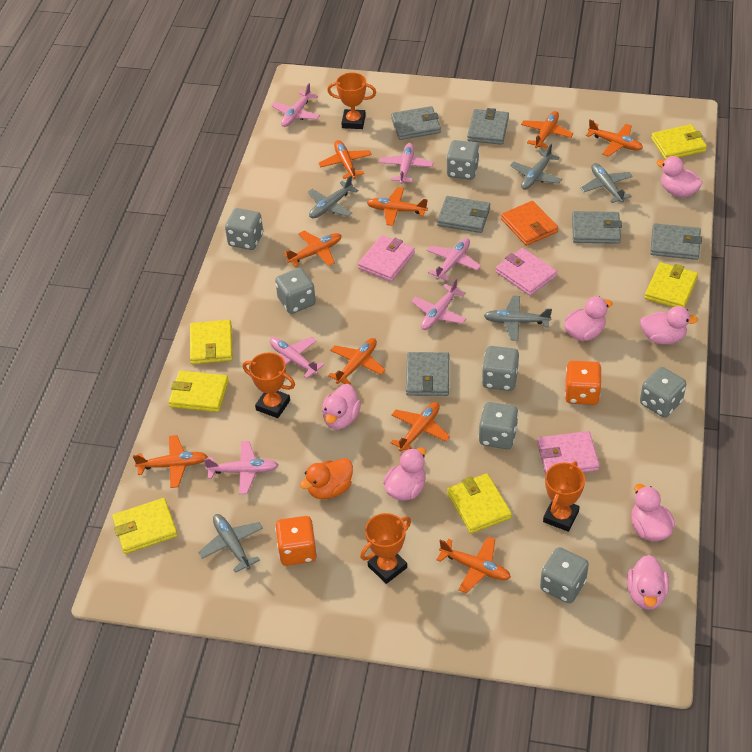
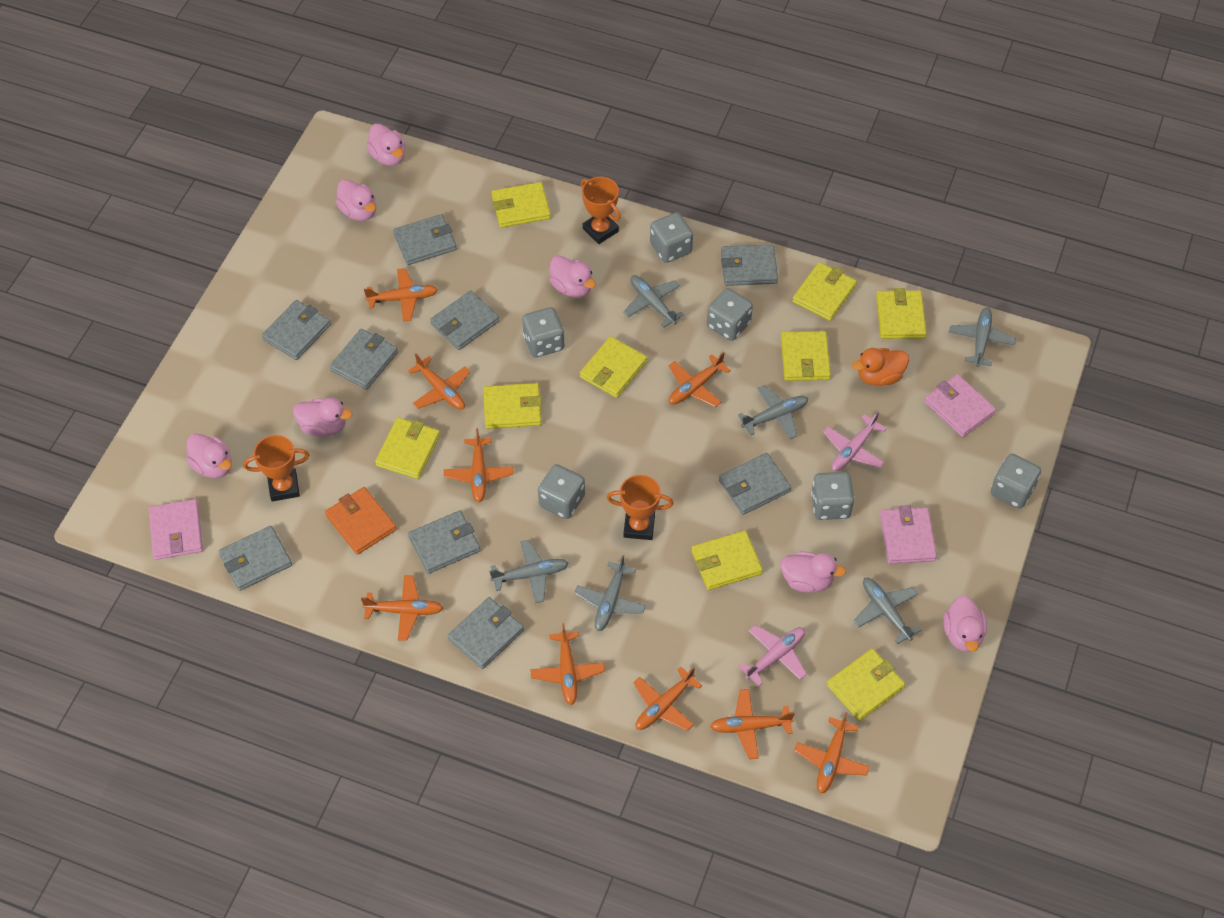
grey dice: [225,208,263,250] [275,268,316,314] [446,140,479,180] [479,402,518,449] [482,346,519,391] [540,547,589,603] [640,367,686,418] = 7 -> [522,307,565,358] [538,464,585,519] [650,212,693,263] [707,288,753,341] [811,472,855,520] [991,454,1041,509] = 6
grey plane: [198,514,263,573] [308,175,358,218] [484,296,552,341] [510,144,562,190] [581,163,633,203] = 5 -> [490,540,569,603] [574,555,646,631] [623,275,684,328] [738,385,808,439] [854,578,921,644] [949,307,1016,367] = 6
grey wallet: [391,106,441,140] [406,352,449,396] [437,196,490,233] [467,108,509,145] [572,211,622,244] [650,223,702,260] = 6 -> [219,526,292,591] [262,300,331,360] [330,329,398,390] [393,214,457,265] [408,511,481,574] [430,290,500,350] [448,597,524,669] [719,453,792,515] [721,244,778,286] = 9
orange dice: [275,516,317,566] [565,361,602,405] = 2 -> none = 0
orange trophy: [243,352,295,418] [327,72,376,129] [360,513,411,584] [543,461,585,532] = 4 -> [243,435,310,502] [581,177,621,244] [607,475,673,540] = 3
pink plane: [204,441,278,494] [270,336,324,379] [272,83,320,127] [379,143,434,184] [411,278,466,330] [427,238,481,281] = 6 -> [738,625,807,686] [823,411,887,471] = 2
yellow wallet: [112,498,178,554] [169,371,229,412] [190,320,233,364] [447,473,512,534] [645,262,698,308] [651,124,707,160] = 6 -> [375,418,440,479] [483,383,542,429] [492,182,551,228] [580,336,647,398] [691,531,763,590] [781,331,831,381] [792,262,857,321] [827,649,905,721] [876,288,927,339] = 9

